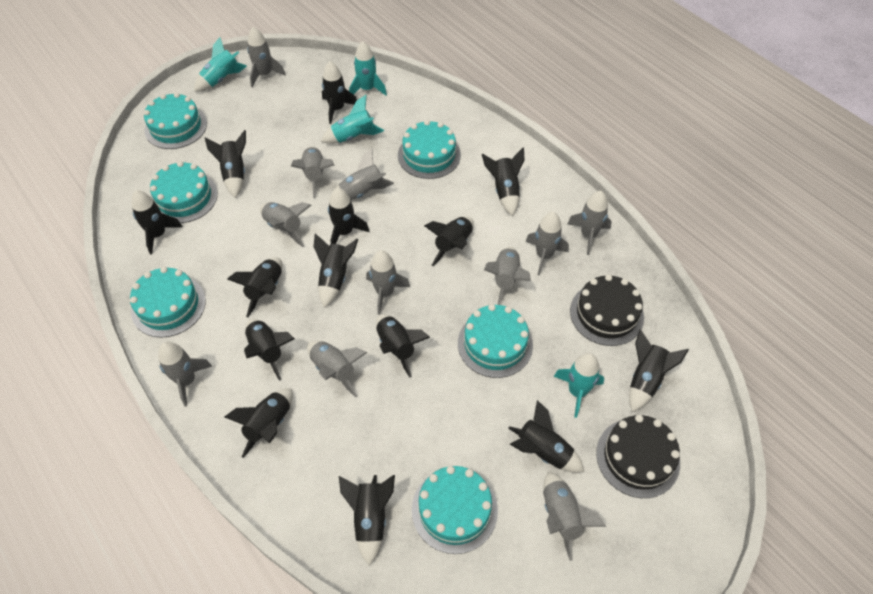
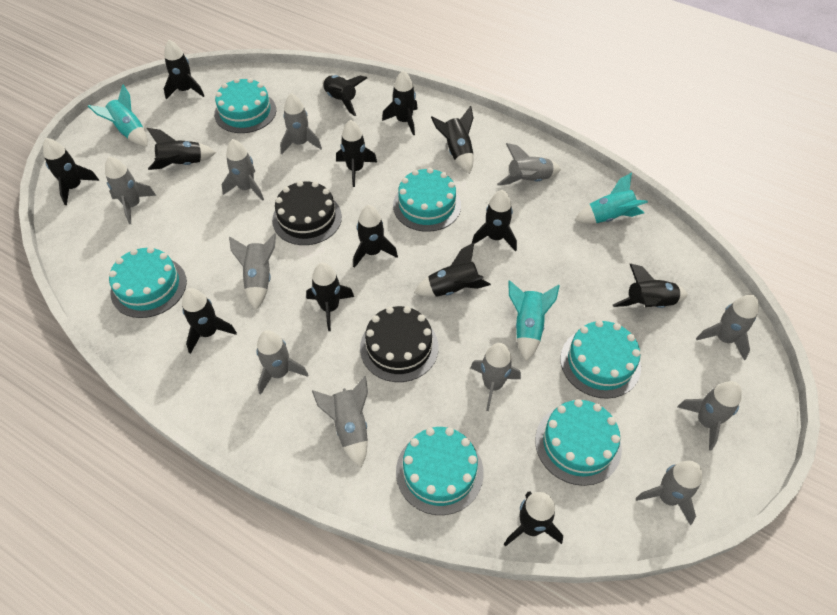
turquoise rocket: [194,37,247,92] [321,95,384,144] [349,41,387,95] [554,353,604,418] = 4 -> [88,84,148,147] [509,280,560,361] [574,173,648,224] = 3

